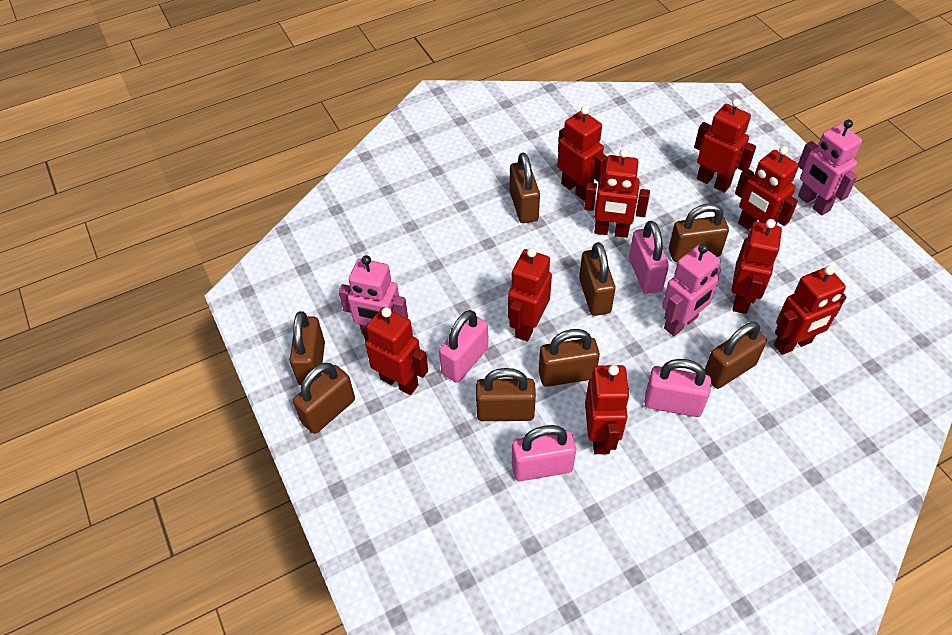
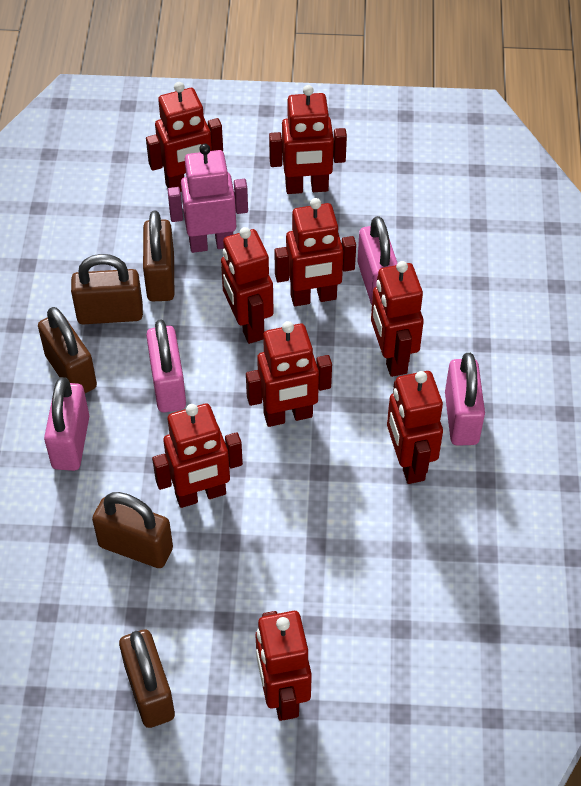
brown padlock: [290,311,325,385] [293,363,355,434] [476,368,536,421] [510,153,540,223] [539,329,600,387] [579,242,616,316] [669,204,729,262] [705,322,767,389] = 8 -> [38,307,97,393] [71,254,143,324] [92,492,173,568] [119,629,175,728] [143,211,174,301] = 5
pink robot: [339,255,408,335] [662,244,721,336] [798,120,862,216] = 3 -> [167,144,248,253] = 1

